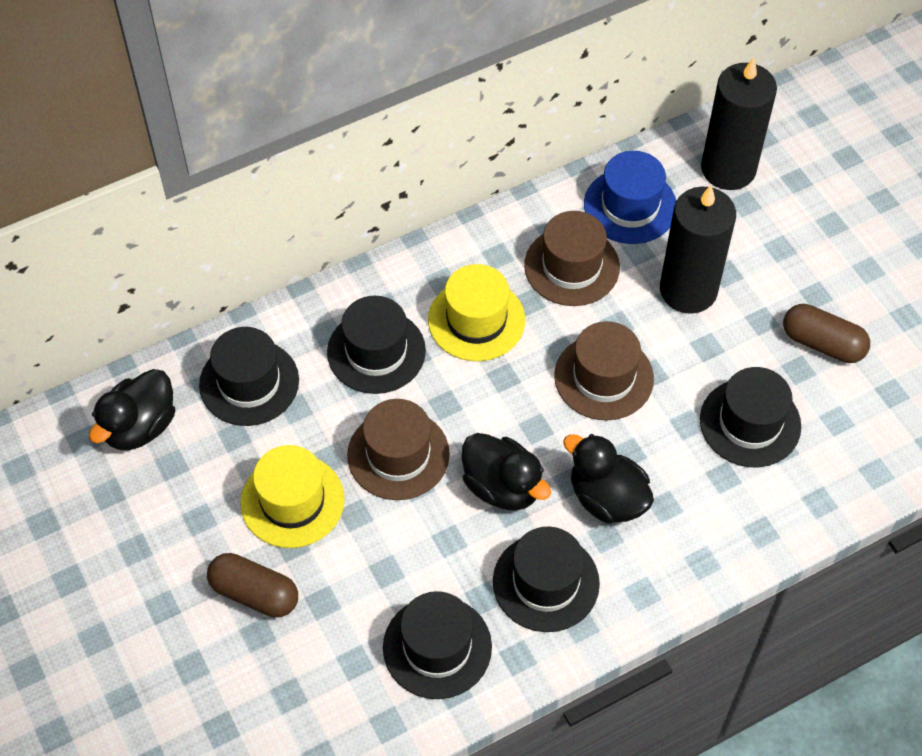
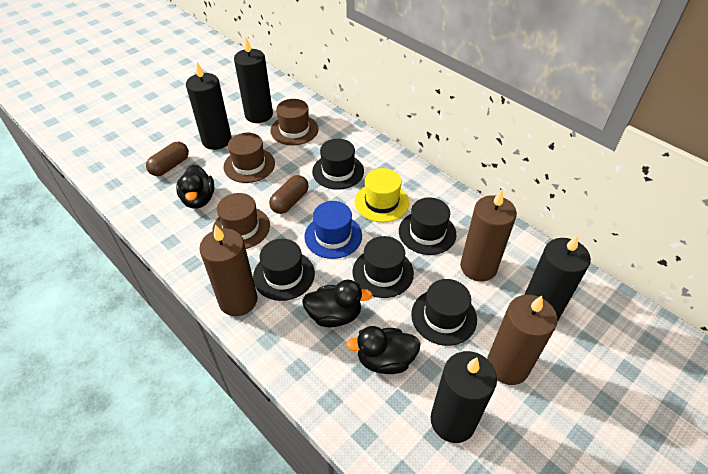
black candle: [660,185,736,314] [701,57,777,190] = 2 -> [186,62,232,150] [234,38,273,123] [430,351,497,443] [524,235,591,321] = 4
brown candle: none = 0 -> [199,224,258,316] [460,190,517,282] [487,295,558,385] = 3
yellow hat: [240,445,345,548] [428,264,525,361] = 2 -> [355,168,409,222] = 1

